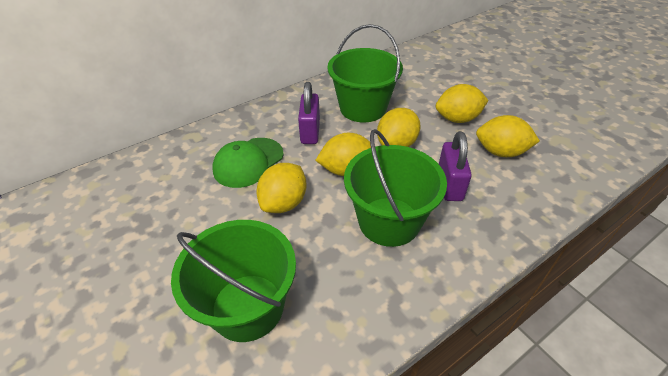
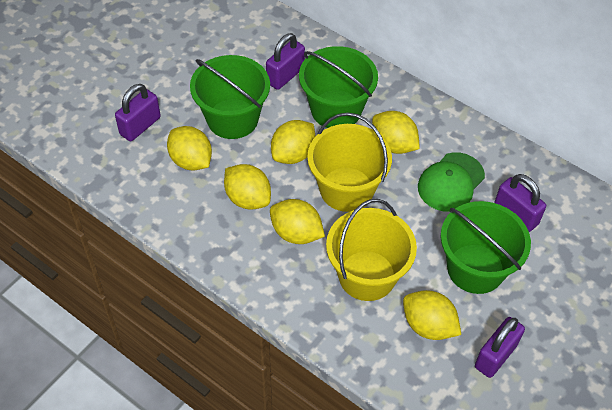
purple padlock: [298,82,320,144] [439,131,472,201] = 2 -> [115,84,161,141] [266,33,305,90] [475,317,525,378] [494,174,546,232] = 4
yellow bucket: none = 0 -> [307,113,392,212] [326,199,417,301] = 2
yellow lemon: [257,163,307,213] [315,133,371,176] [377,108,421,147] [436,84,489,123] [476,115,540,157] = 5 -> [167,126,212,170] [224,164,271,210] [270,199,325,244] [271,120,316,164] [372,111,420,154] [403,290,461,340] = 6

